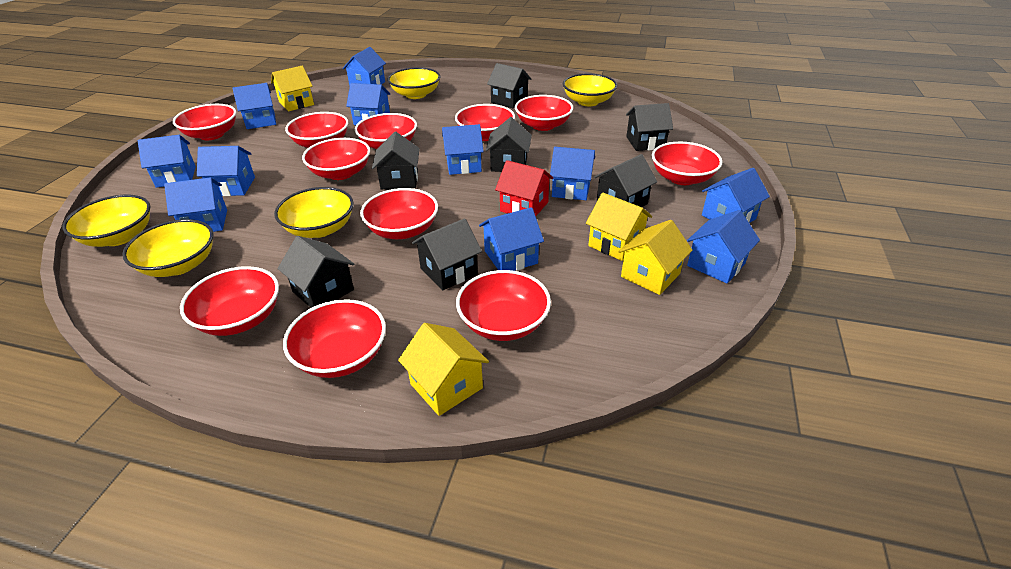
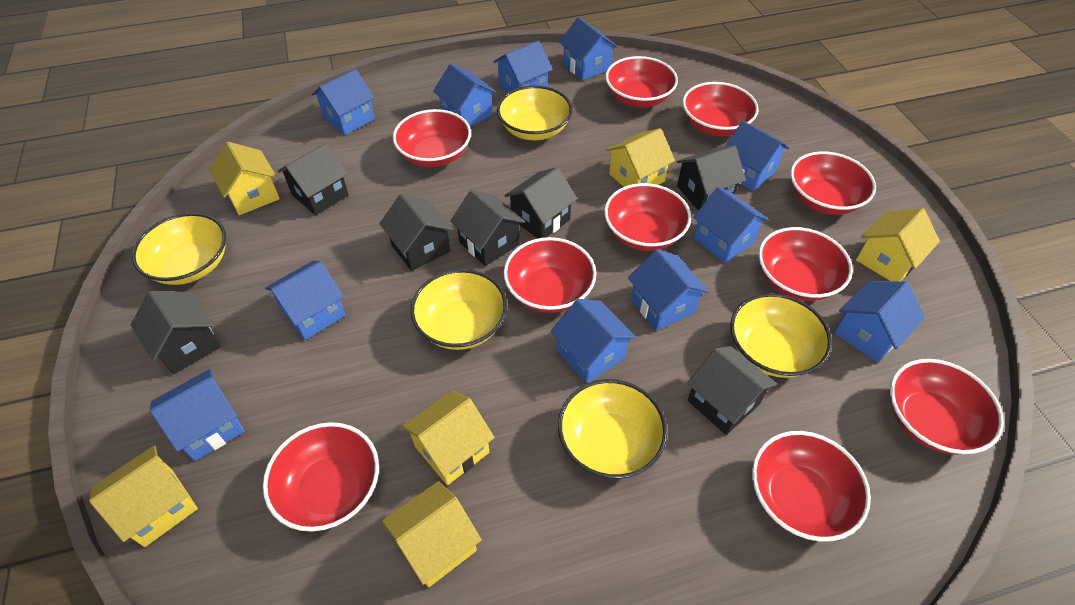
red bowl: [173,104,236,140] [180,266,279,336] [283,299,386,378] [285,112,348,148] [302,138,370,180] [355,113,417,149] [360,188,438,239] [455,104,515,141] [456,270,551,341] [515,95,573,131] [652,142,723,185] = 11 -> [263,422,379,532] [393,109,471,167] [504,237,596,313] [604,183,691,251] [605,56,678,108] [683,82,759,136] [752,431,871,542] [759,227,853,301] [790,152,876,215] [890,359,1004,454] = 10
red house: [495,160,553,216] = 1 -> none = 0
yellow house: [271,66,314,111] [398,323,489,416] [586,193,652,261] [618,220,692,295] = 4 -> [89,445,198,547] [209,142,280,215] [382,481,481,588] [402,391,495,485] [606,128,675,187] [856,208,940,281] = 6

